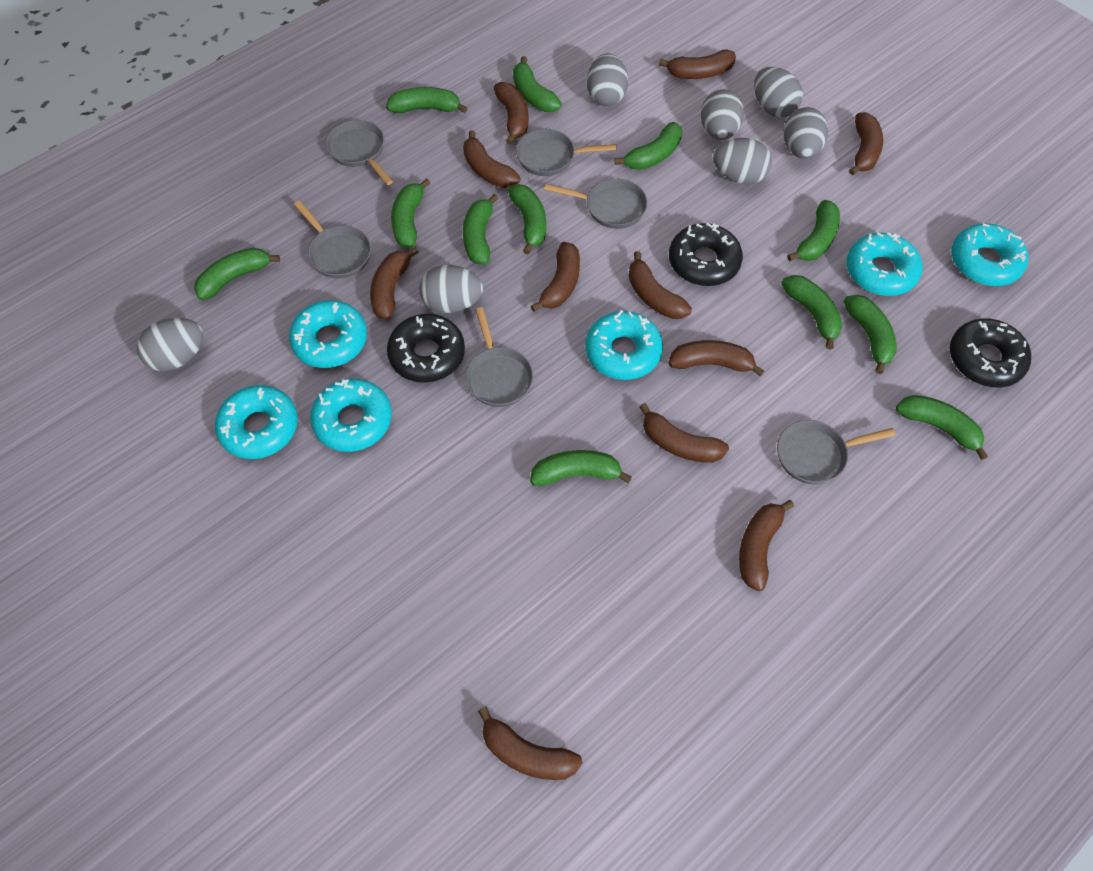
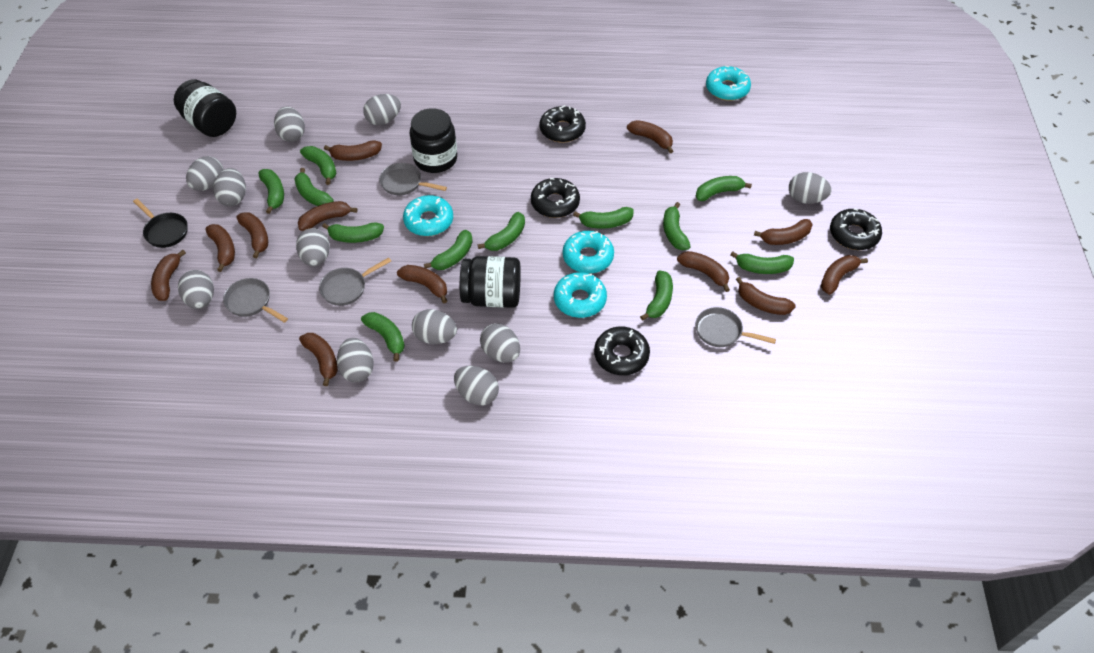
black donut: [387,314,465,383] [669,223,743,286] [950,318,1031,388] = 3 -> [531,178,580,218] [539,105,586,143] [594,327,650,375] [830,208,882,250] = 4
black jar: none = 0 -> [174,79,236,137] [409,108,457,173] [460,256,521,308] = 3
black pan: none = 0 -> [133,199,188,248] = 1
brown banana: [370,247,419,320] [463,130,520,188] [478,707,583,780] [494,82,529,144] [531,242,580,312] [628,251,692,319] [639,403,729,463] [658,49,736,79] [668,340,764,377] [739,500,794,591] [849,112,883,175] = 11 -> [151,250,186,301] [205,224,235,272] [237,212,268,258] [298,201,357,231] [299,333,338,386] [324,140,382,161] [397,265,447,303] [627,120,673,153] [677,251,730,292] [736,277,796,315] [754,219,813,245] [821,255,868,295] = 12
grey egg: [137,318,203,371] [419,265,483,313] [587,53,628,106] [701,89,744,140] [713,138,772,184] [754,67,803,118] [784,107,828,159] = 7 -> [178,270,214,309] [186,156,223,191] [213,168,246,206] [274,106,305,142] [296,228,330,267] [337,338,374,382] [363,94,401,125] [412,309,457,344] [454,366,499,406] [480,323,520,363] [789,172,831,204] = 11
grey pan: [294,201,371,278] [326,120,393,185] [466,307,533,407] [516,129,617,176] [544,179,648,229] [777,420,896,484] = 6 -> [223,278,288,323] [319,257,391,306] [379,163,447,195] [696,307,776,347] = 4
turquoise donut: [215,385,298,459] [289,300,367,368] [310,378,392,452] [585,310,663,380] [847,232,922,296] [951,223,1028,286] = 6 -> [403,195,453,236] [554,272,607,318] [563,231,614,274] [706,66,751,101] = 4

